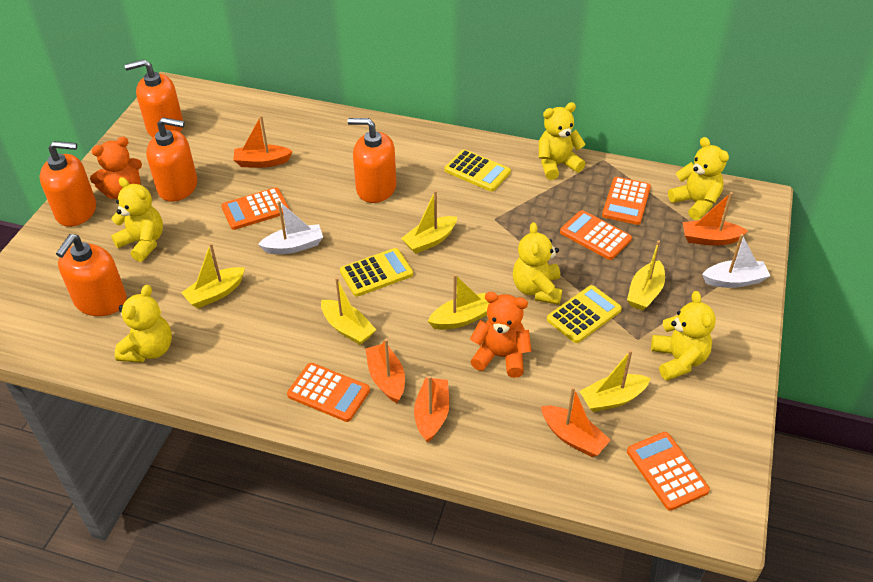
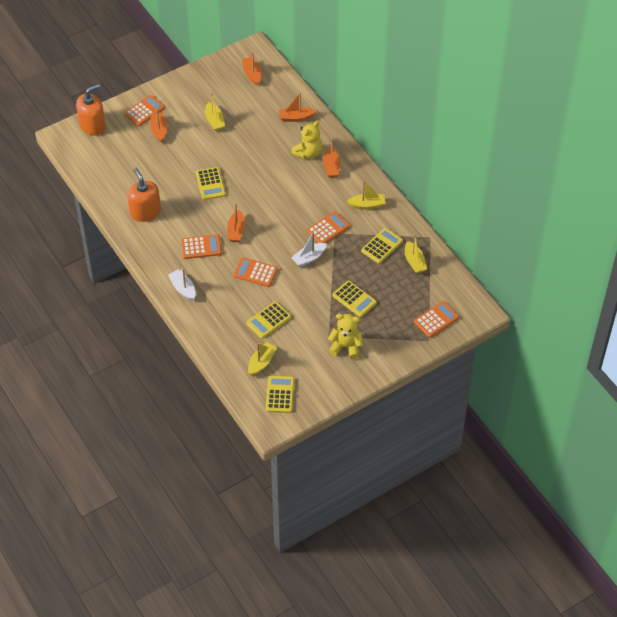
orange soap dispenser: [40,141,96,227] [56,234,127,316] [124,60,183,138] [146,117,197,202] [348,118,396,203] = 5 -> [76,84,106,135] [127,168,161,222] = 2
orange teddy bear: [90,137,142,200] [470,292,531,378] = 2 -> none = 0
yellow boat: [181,243,245,308] [321,277,376,345] [401,190,457,254] [428,274,489,330] [579,350,651,412] [627,240,665,311] = 6 -> [205,93,225,131] [248,342,277,376] [347,181,386,209] [405,234,427,274] = 4
yellow calculator: [340,248,413,297] [445,149,511,191] [547,285,622,343] = 3 -> [196,167,226,200] [246,301,291,339] [266,376,294,413] [332,280,377,317] [361,228,403,264] = 5
yellow teddy bear: [111,177,163,262] [115,285,172,363] [513,222,562,305] [539,102,586,180] [651,291,716,381] [668,137,729,220] = 6 -> [291,120,322,159] [328,314,363,359] = 2

